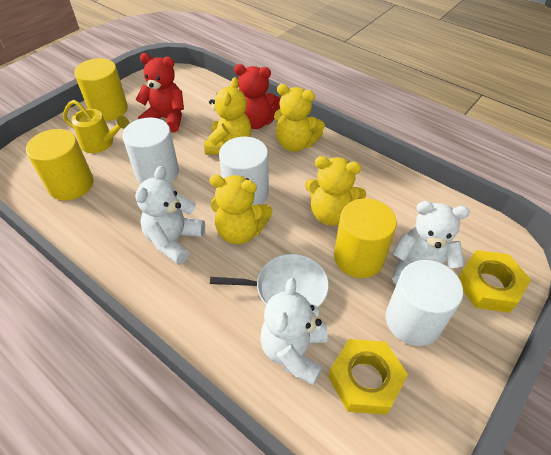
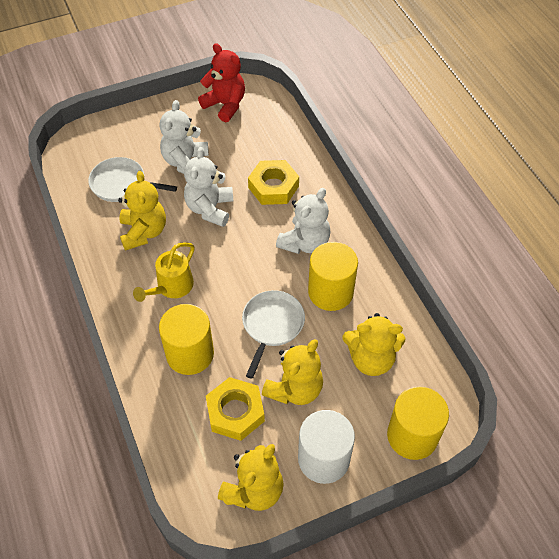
red teddy bear: [136,53,184,132] [234,64,281,129] = 2 -> [198,43,245,122] = 1
white cylinder: [122,117,179,184] [219,136,269,205] [386,260,463,346] = 3 -> [298,410,355,484] = 1
white pan: [210,254,329,307] = 1 -> [88,157,177,202] [242,290,305,379] = 2

